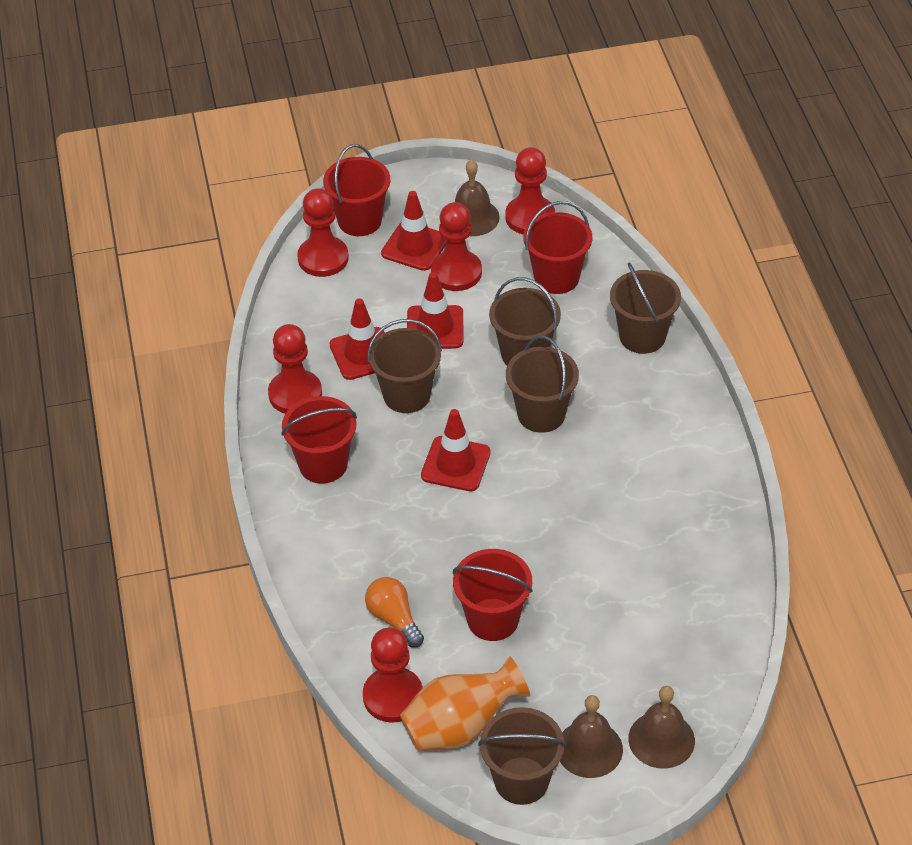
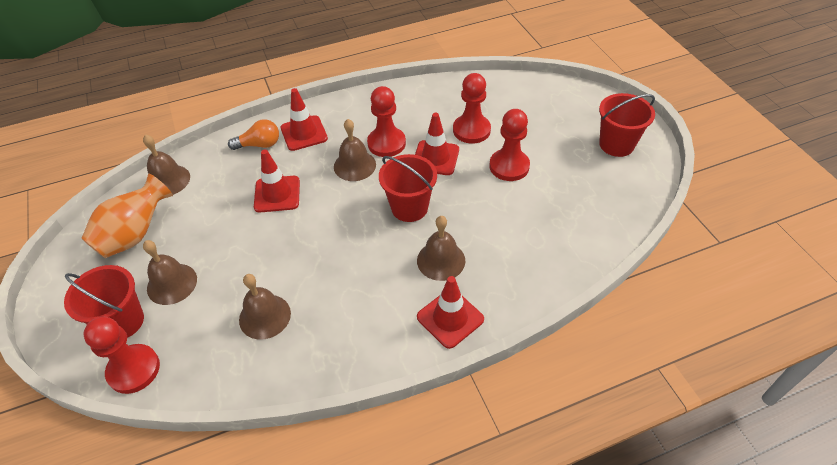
brown bell: [455,160,500,236] [560,695,623,778] [628,686,695,769] = 3 -> [143,134,190,195] [143,240,197,305] [239,274,291,340] [334,119,376,181] [417,216,465,281] = 5
brown bucket: [367,319,442,413] [478,707,566,805] [489,277,561,365] [506,336,579,433] [610,262,681,354] = 5 -> none = 0
red bucket: [281,396,357,484] [323,144,390,236] [453,549,533,641] [523,201,592,294] = 4 -> [64,265,144,338] [379,154,437,222] [599,93,655,157] = 3
red pawn: [268,324,322,414] [297,188,349,277] [363,627,423,723] [431,202,482,291] [505,147,555,234] = 5 -> [83,317,160,394] [367,86,406,157] [453,73,491,144] [489,109,530,181] = 4

